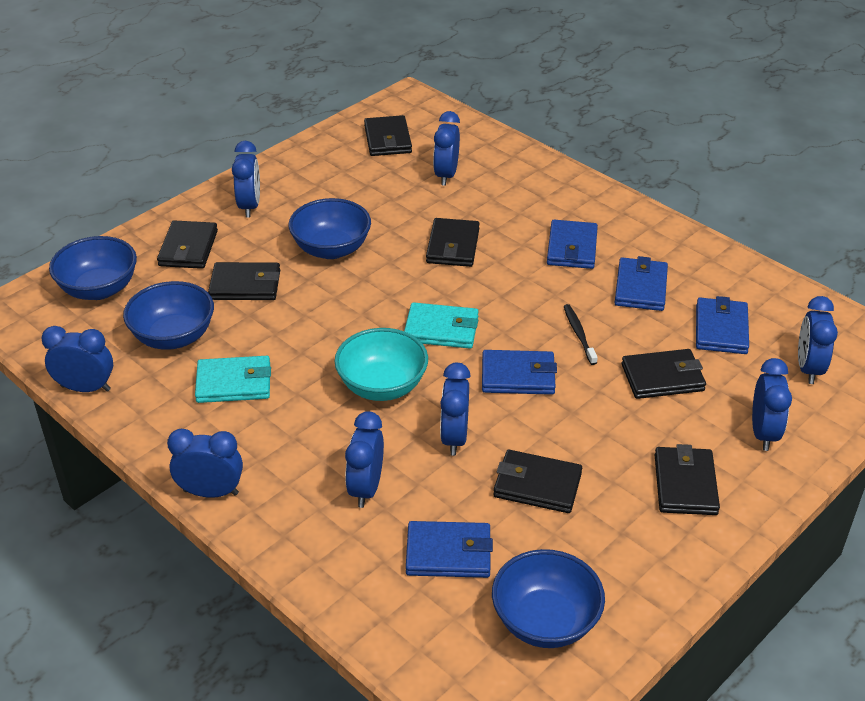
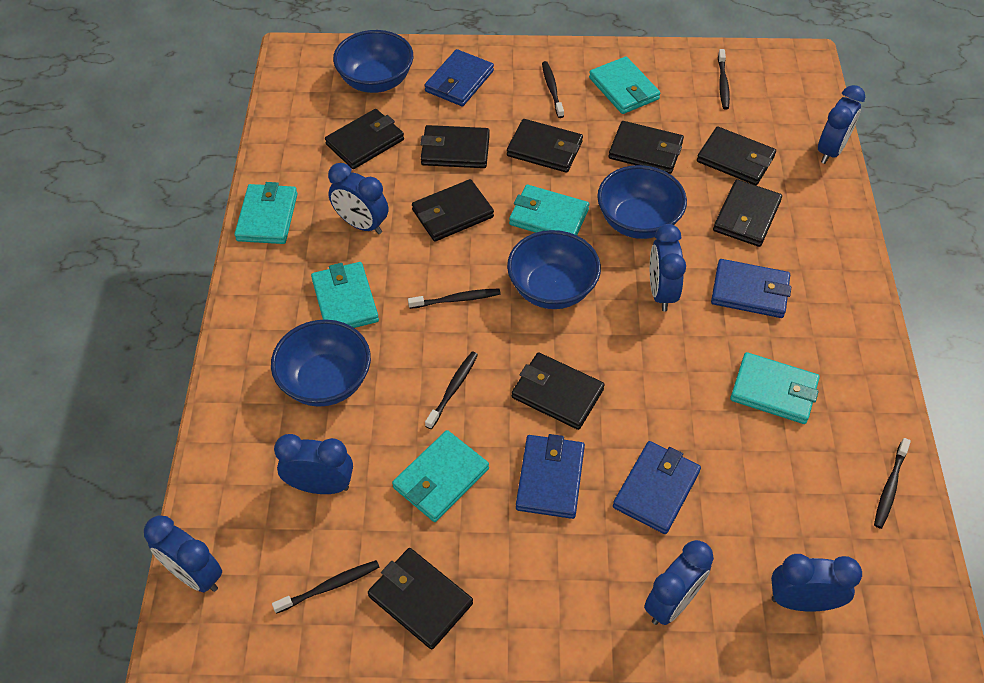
black toothbrush: [564,304,598,365] = 1 -> [272,560,379,614] [408,289,501,309] [425,352,478,429] [542,61,564,118] [718,49,730,109] [874,438,911,529] = 6
black wallet: [157,220,218,269] [208,262,280,300] [364,115,412,156] [426,218,480,267] [493,450,582,513] [622,349,706,399] [655,444,720,515] = 7 -> [325,109,404,169] [368,548,473,650] [412,179,494,242] [420,125,490,168] [507,119,583,173] [512,352,605,430] [609,121,684,174] [697,126,776,185] [713,179,782,247] = 9
blue clock: [41,326,113,392] [167,429,243,498] [232,141,260,218] [345,411,384,508] [433,111,460,186] [440,363,471,456] [752,358,792,451] [798,296,838,384] = 8 -> [144,515,222,592] [274,434,353,494] [328,163,388,234] [644,540,714,625] [650,224,686,311] [771,554,862,612] [818,85,865,164] = 7
blue wallet: [406,521,493,578] [482,350,557,395] [547,220,598,269] [615,256,668,311] [696,296,749,354] = 5 -> [425,49,494,106] [516,434,585,519] [613,441,701,534] [711,259,791,318] = 4
turquoise bowl: [334,328,428,401] = 1 -> none = 0
turquoise wallet: [195,356,271,403] [404,302,479,349] = 2 -> [234,182,298,244] [311,262,379,328] [392,430,489,522] [509,185,589,235] [589,56,660,114] [730,352,820,424] = 6

